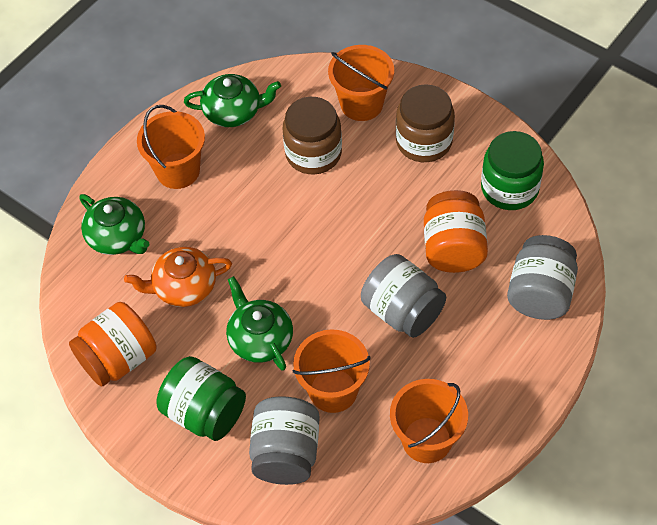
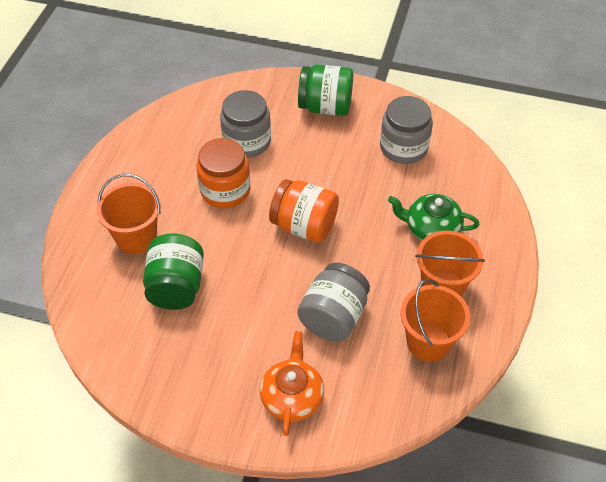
brown jar: [282,97,342,174] [396,84,455,162] = 2 -> none = 0
green teapot: [79,194,149,255] [184,74,281,127] [226,276,293,371] = 3 -> [388,194,479,240] = 1
orange bucket: [137,105,205,189] [293,329,370,413] [328,45,394,121] [390,379,468,463] = 4 -> [96,174,161,254] [400,279,470,362] [415,231,485,296] = 3

